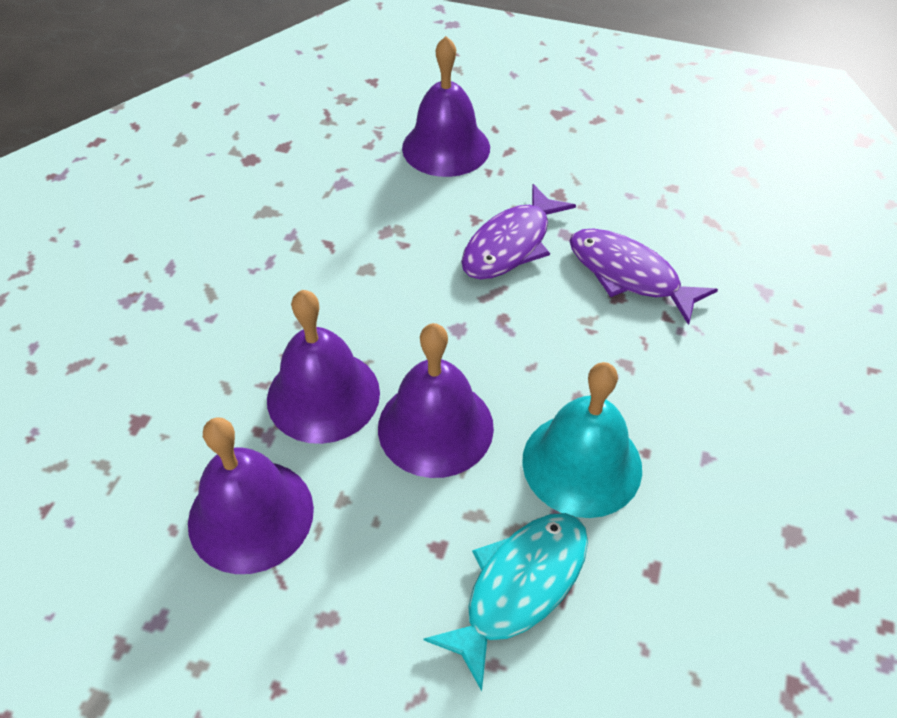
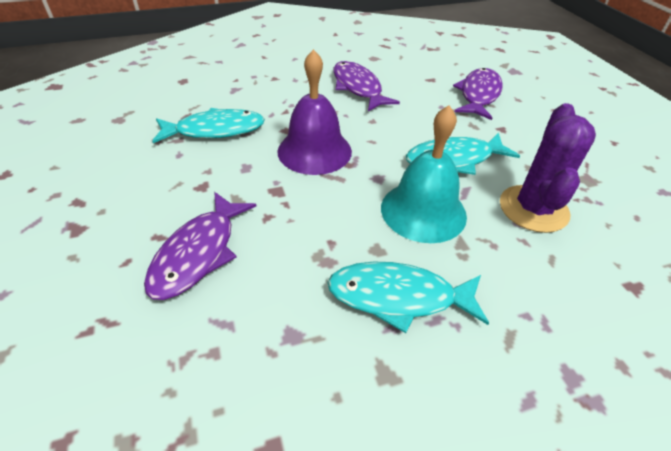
purple bell: [188,417,314,574] [267,290,380,444] [378,323,494,478] [402,36,490,177] = 4 -> [277,49,352,175] = 1
purple cactus: none = 0 -> [500,103,596,233] = 1
purple fish: [461,184,576,280] [569,229,718,325] = 2 -> [144,192,257,300] [333,61,400,111] [453,68,503,120] = 3
turquoise fish: [423,513,588,691] = 1 -> [152,108,265,143] [327,262,489,333] [406,133,520,175] = 3

